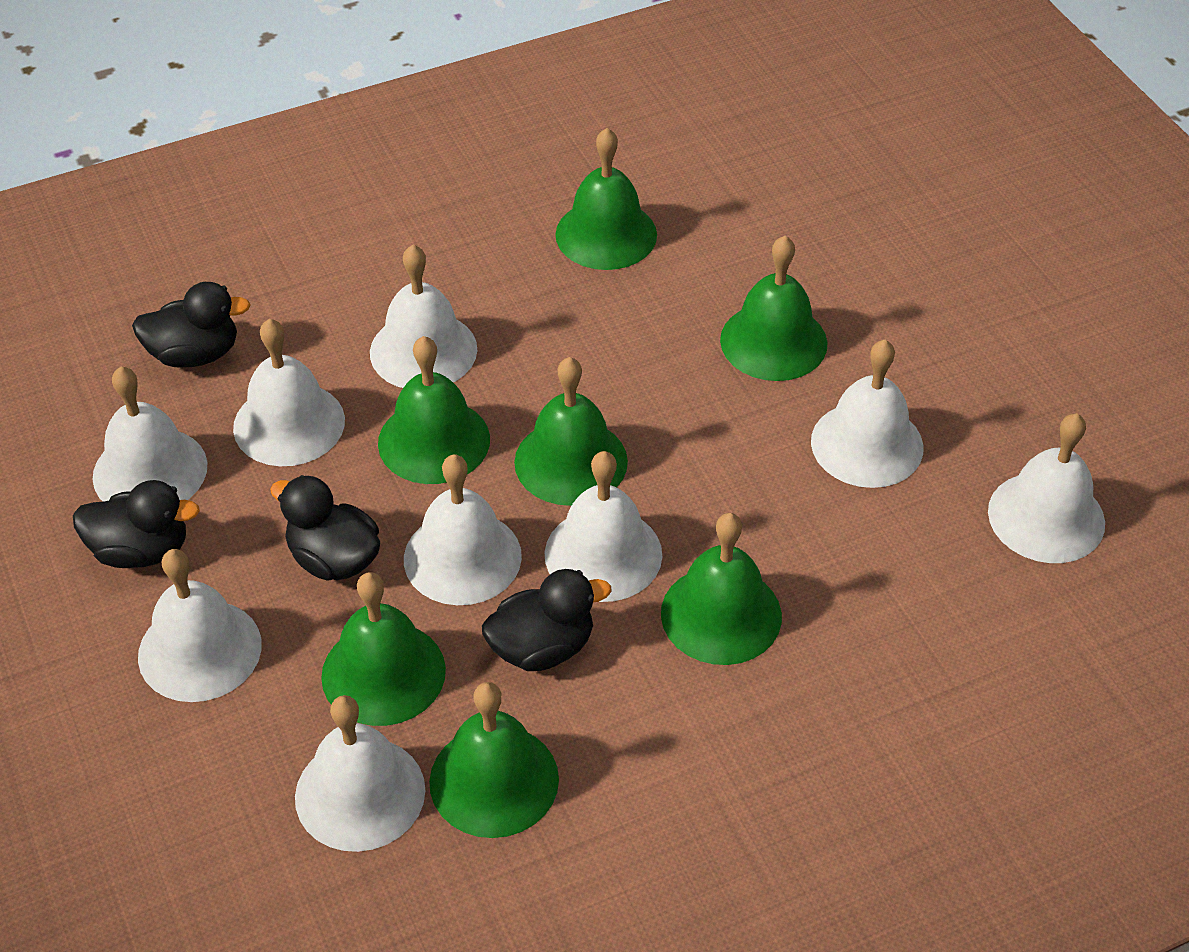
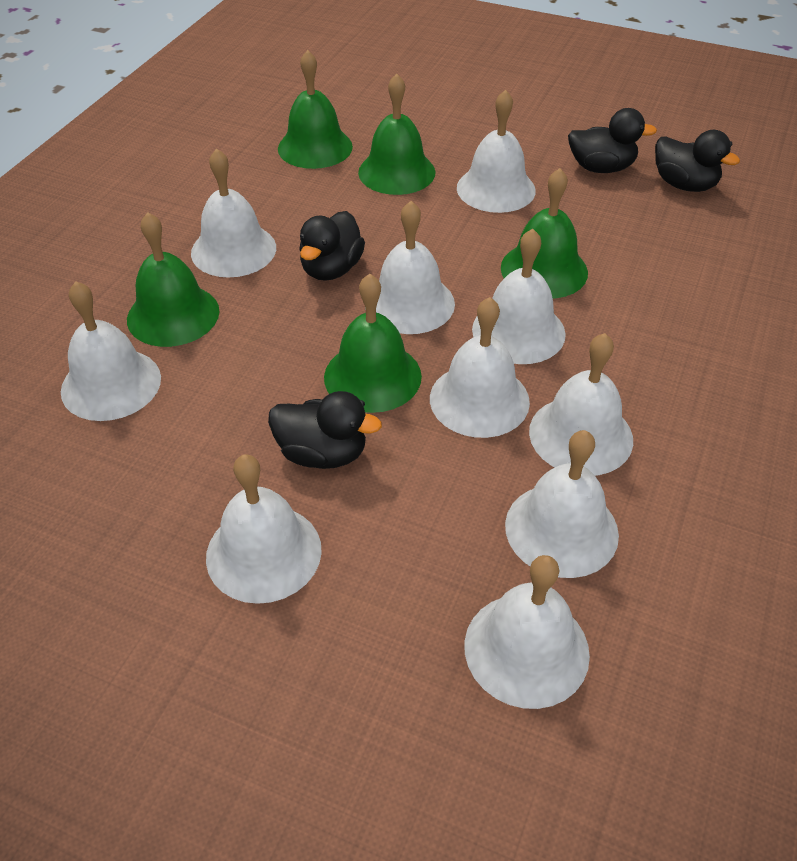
green bell: [321,572,446,726] [378,336,490,484] [429,682,559,838] [514,357,628,506] [555,128,657,270] [661,513,782,665] [720,236,827,381] = 7 -> [127,212,219,347] [278,50,353,169] [324,274,422,413] [358,74,436,195] [501,168,588,298] = 5
white bell: [93,366,207,502] [138,549,262,702] [233,319,345,466] [295,695,425,852] [370,245,477,388] [404,454,522,605] [545,451,662,602] [811,340,924,488] [988,413,1105,563] = 9 -> [61,281,161,421] [191,148,276,278] [206,454,322,604] [365,201,455,334] [430,297,530,438] [457,90,536,213] [464,555,590,709] [472,229,566,364] [505,430,619,578] [529,333,633,476] = 10

